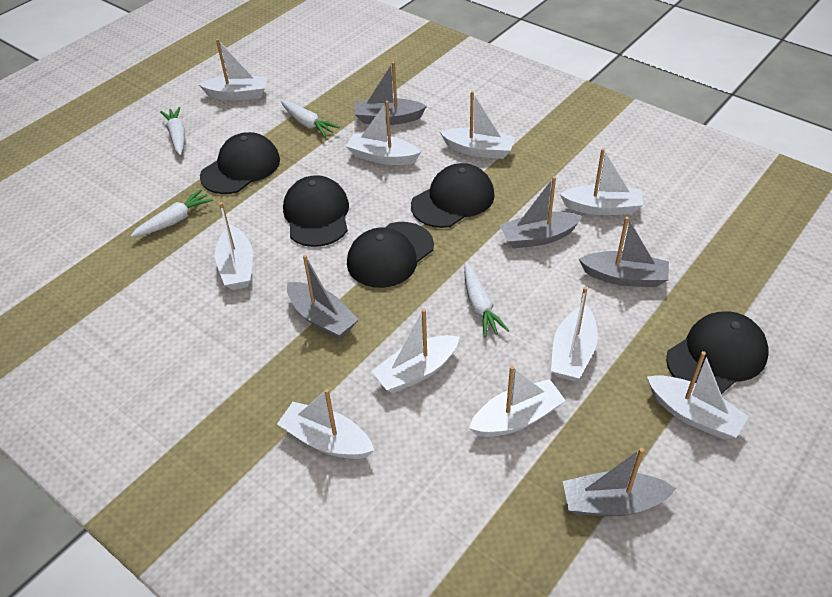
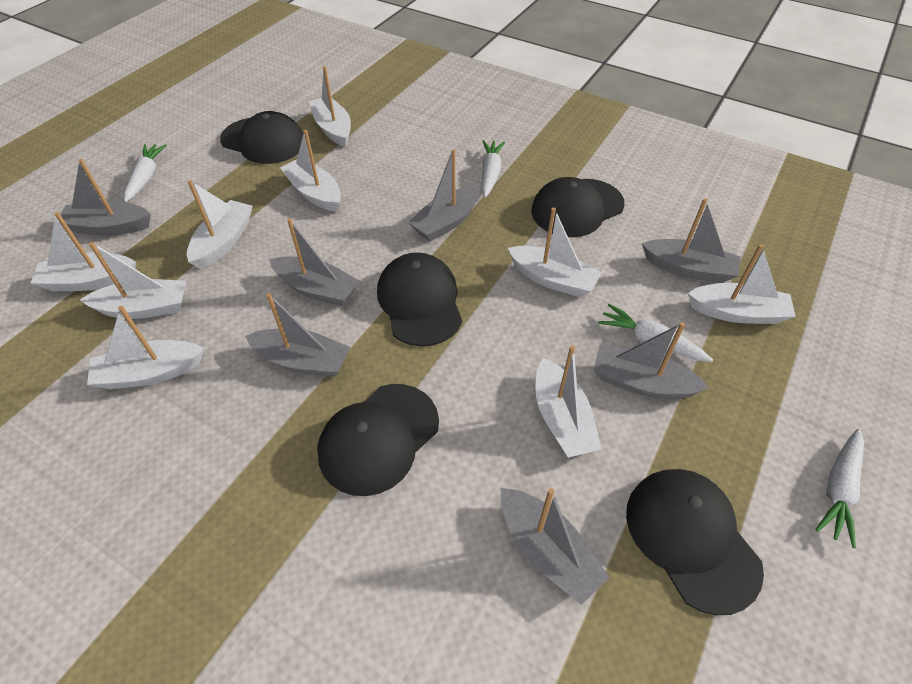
grey boat: [287,255,359,339] [355,62,427,125] [500,176,583,249] [563,448,676,516] [579,216,669,287] = 5 -> [57,159,151,235] [245,293,350,377] [269,218,359,306] [408,149,480,242] [501,488,610,605] [593,322,709,399] [642,198,741,283] = 7
white boat: [198,39,267,100] [215,202,253,290] [277,389,374,459] [346,101,421,165] [372,309,459,393] [440,91,515,159] [469,366,566,437] [551,287,598,381] [560,148,643,215] [647,351,749,439] = 10 -> [31,212,136,291] [80,242,186,319] [87,306,204,389] [187,180,253,269] [280,130,341,212] [309,66,351,147] [508,207,602,297] [535,346,602,458] [688,244,796,324] = 9

